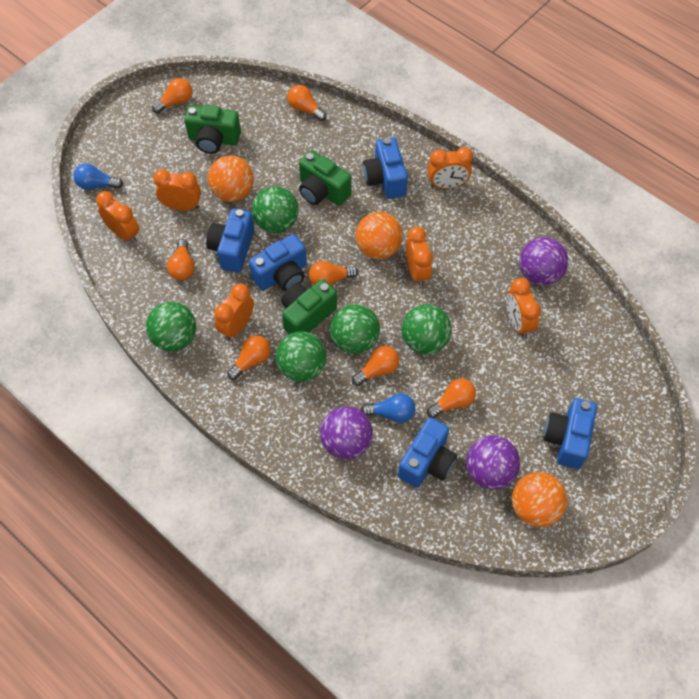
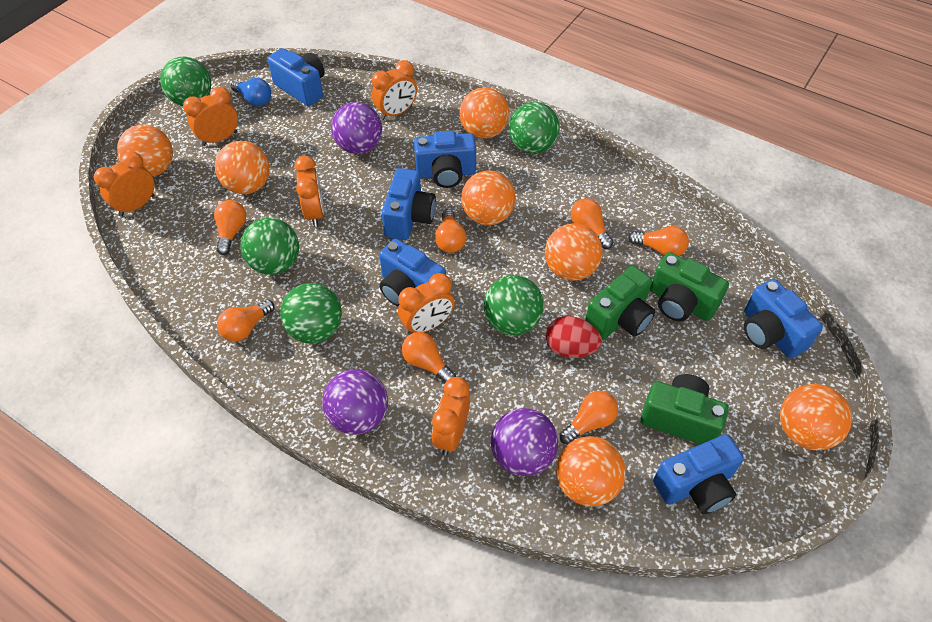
blue camera: [206,208,254,273] [249,234,307,291] [363,137,408,199] [398,417,457,488] [543,398,597,469] = 5 -> [267,48,325,106] [379,239,446,307] [382,168,436,240] [414,131,476,188] [653,434,744,514] [744,279,823,359] = 6
blue light bulb: [73,163,123,190] [361,393,415,423] = 2 -> [231,78,271,106] = 1
orange ball: [208,155,254,202] [355,212,403,259] [512,472,567,527] = 3 -> [117,125,173,177] [215,141,270,194] [459,87,509,139] [461,170,516,225] [545,223,603,281] [556,436,626,507] [780,384,852,450] = 7
red egg: none = 0 -> [546,316,602,358] = 1

